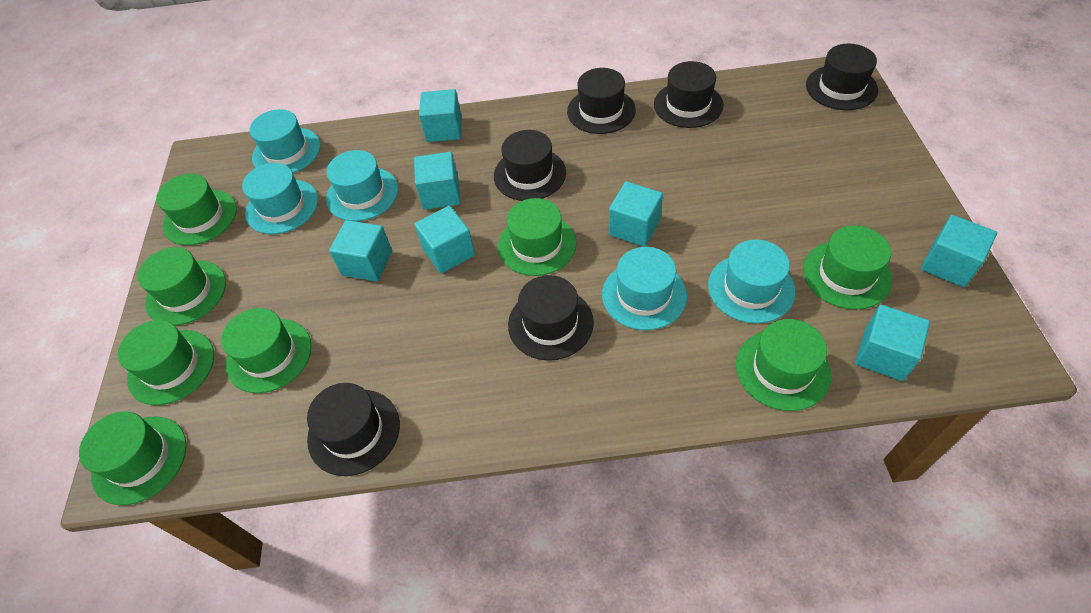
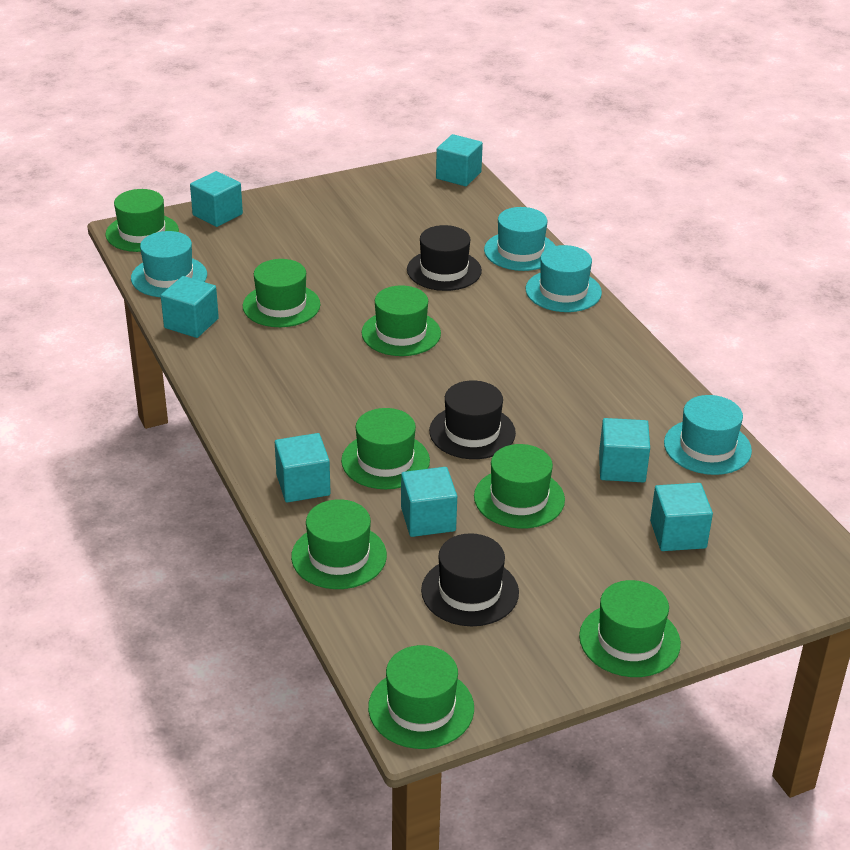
black hat: [307,383,400,476] [494,130,566,201] [508,275,594,361] [567,68,636,134] [654,61,724,128] [806,44,878,110] = 6 -> [407,225,482,291] [421,533,519,626] [429,381,516,459] = 3
turquoise hat: [242,163,318,234] [250,109,321,173] [326,150,398,221] [602,247,687,330] [708,239,796,324] = 5 -> [131,231,207,297] [484,207,555,271] [526,245,602,312] [664,395,752,475] = 4

